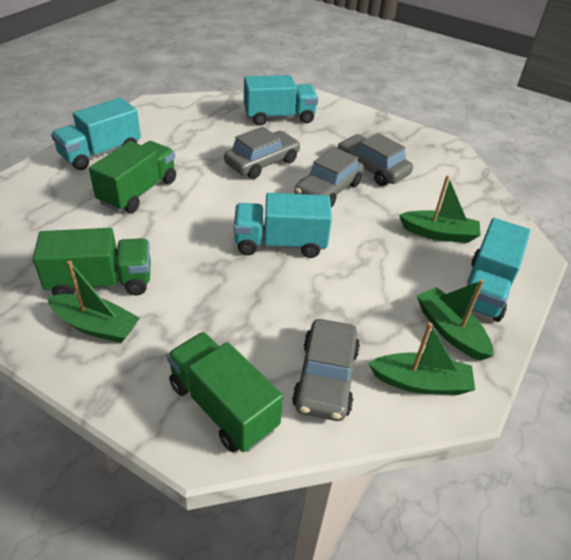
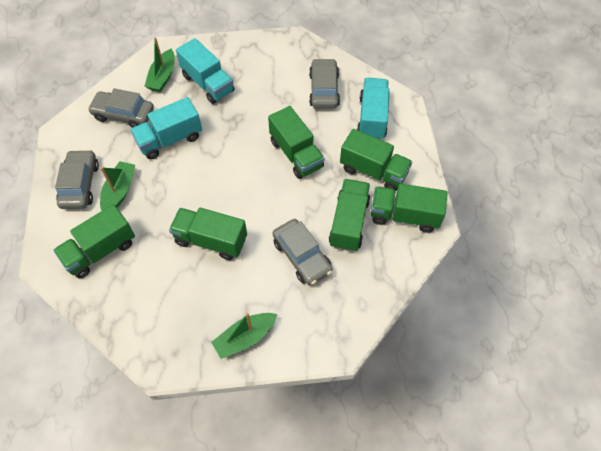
green boat: [47,261,140,343] [368,322,475,395] [399,175,481,243] [417,279,494,361] = 4 -> [100,161,135,210] [144,37,175,92] [211,312,277,359] = 3
green truck: [33,228,151,296] [89,141,176,213] [167,332,283,452] = 3 -> [53,204,135,278] [169,208,247,260] [268,106,324,179] [329,179,370,252] [340,129,412,191] [371,184,447,233] = 6
turquoise truck: [51,98,141,170] [234,193,332,258] [244,75,318,126] [467,218,530,322] = 4 -> [130,97,202,159] [176,38,234,104] [357,78,390,139] = 3

